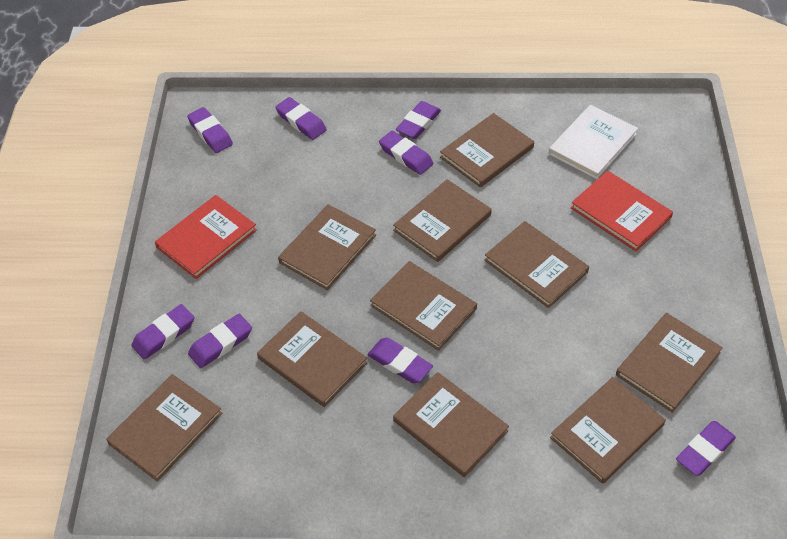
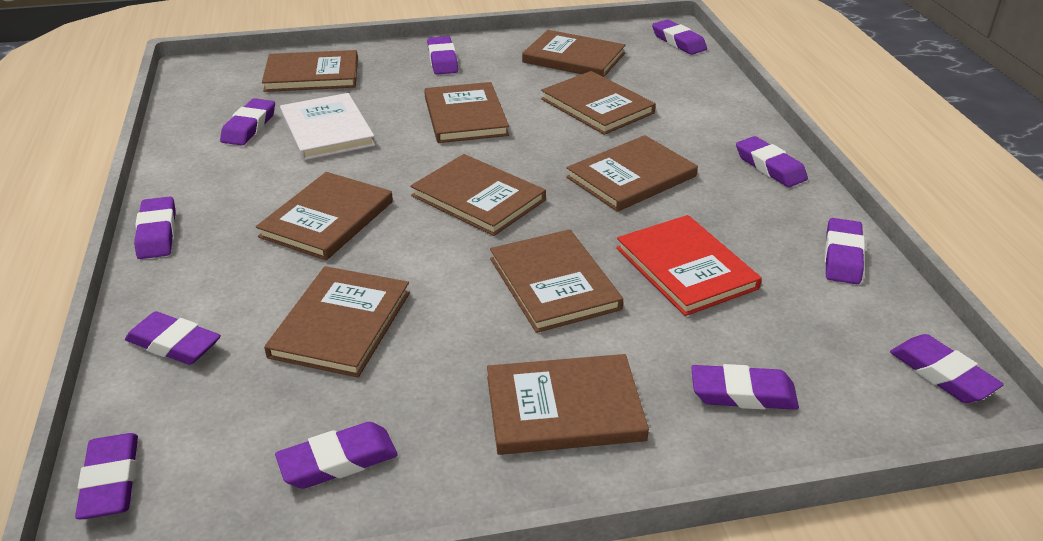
purple eraser: [132,304,195,360] [187,107,233,153] [188,314,252,368] [275,97,327,140] [367,338,433,383] [379,131,433,175] [396,101,441,139] [676,421,736,476] = 8 -> [75,433,138,519] [125,311,221,365] [134,196,176,259] [220,98,275,146] [275,422,398,489] [427,36,458,75] [652,20,707,55] [691,364,799,410] [736,136,808,187] [825,218,865,284] [890,334,1004,403] = 11
red book: [155,195,257,279] [571,171,673,251] = 2 -> [616,215,762,316] = 1

